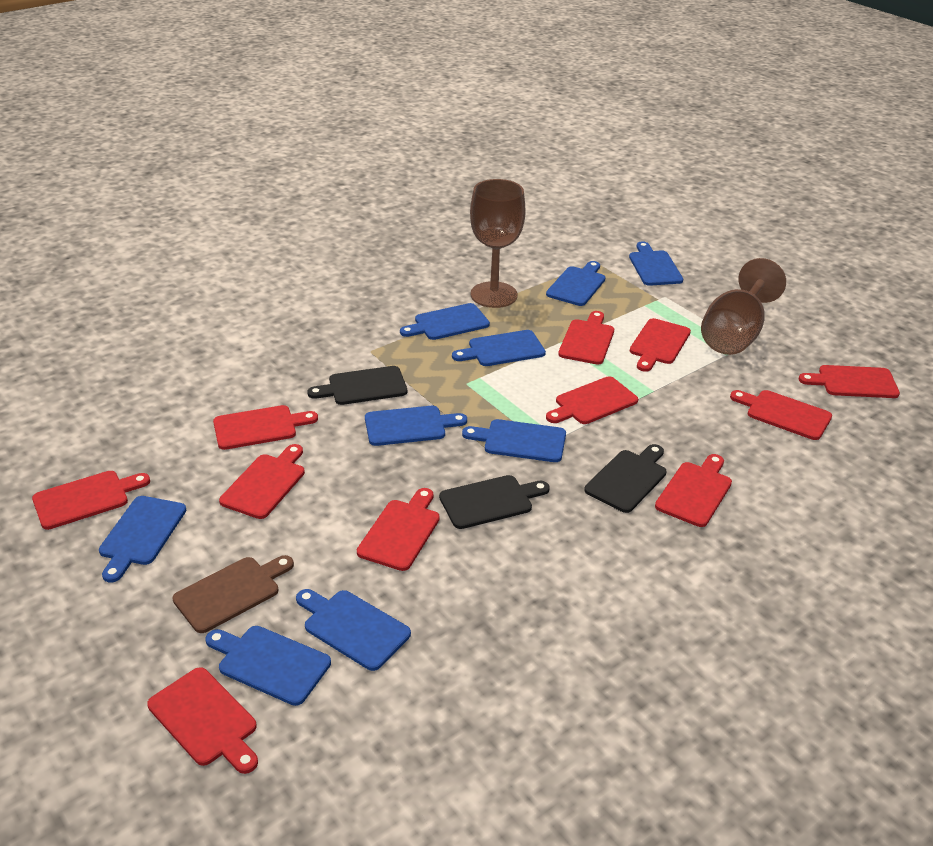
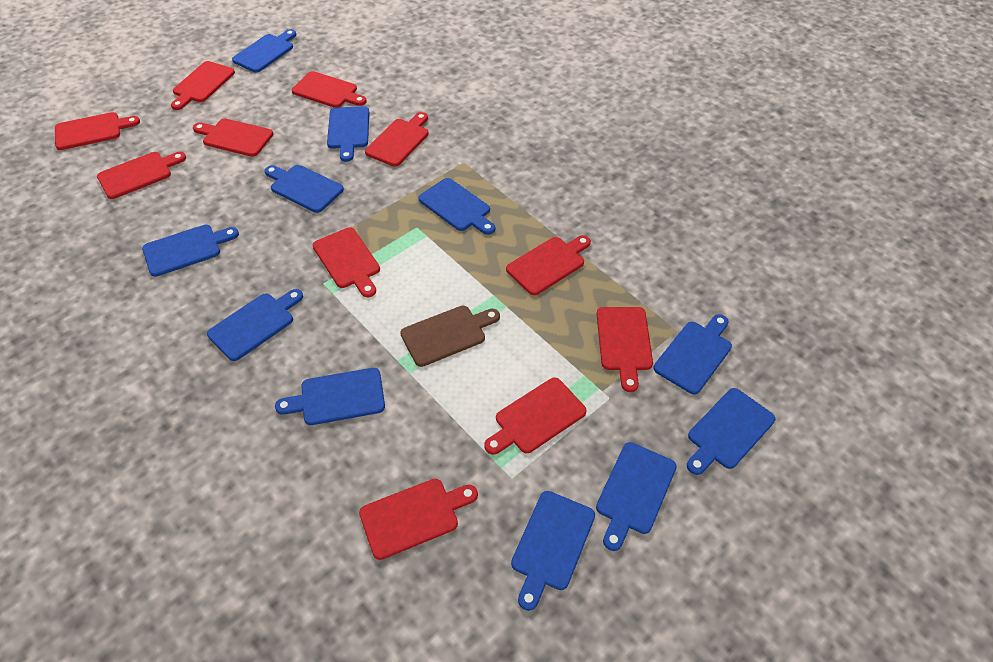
black cutting board: [307,366,407,405] [439,475,550,529] [584,444,667,513] = 3 -> none = 0
blue cutting board: [99,496,186,583] [205,626,331,706] [296,589,411,671] [365,406,467,446] [400,303,490,340] [452,330,546,366] [462,419,566,462] [546,261,606,306] [629,242,683,286] = 9 -> [142,225,239,277] [207,289,303,361] [232,29,296,72] [265,165,344,213] [275,368,385,425] [327,106,369,162] [418,178,495,235] [511,491,595,611] [596,442,677,551] [653,314,732,394] [687,388,775,475] = 11
brown goblet: [470,179,526,308] [701,258,786,355] = 2 -> none = 0

